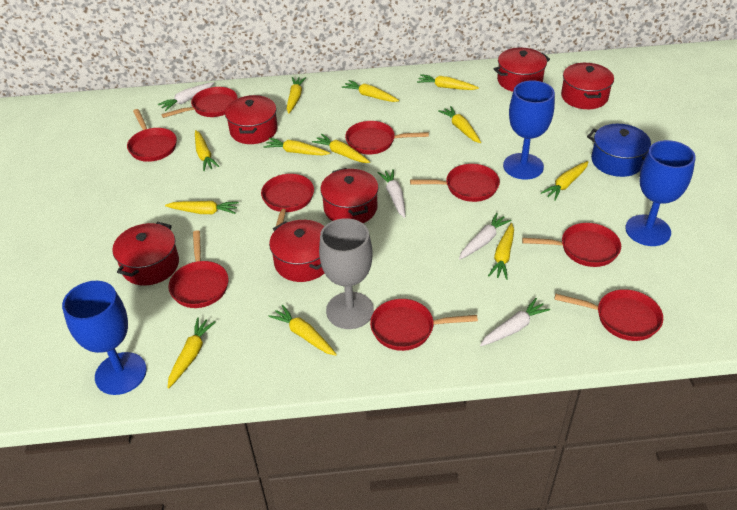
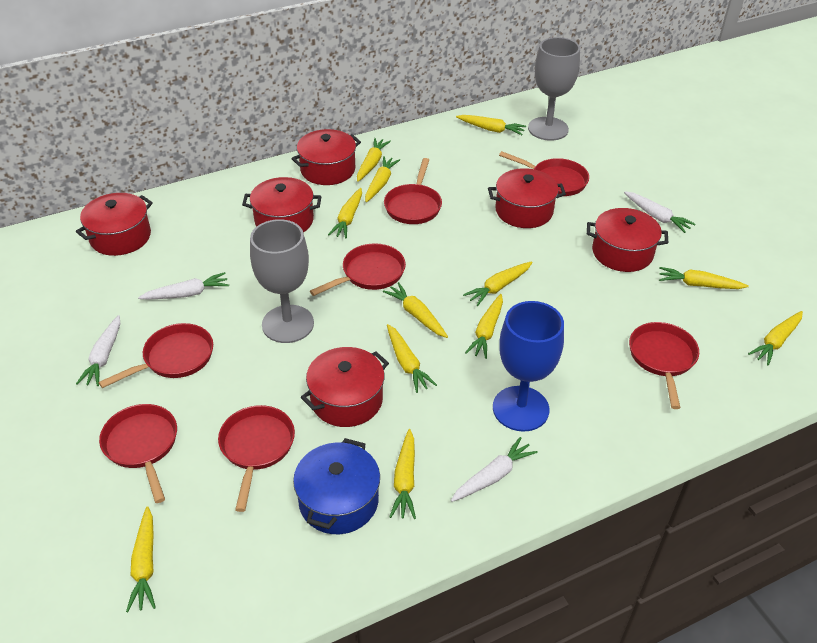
blue goblet: [62,281,147,395] [503,80,555,180] [625,140,695,246] = 3 -> [493,301,564,432] = 1
grey goblet: [319,218,374,329] = 1 -> [250,219,314,343] [528,37,580,141] = 2
red pan: [127,109,177,162] [161,87,238,118] [168,231,229,308] [261,174,314,226] [345,121,429,155] [370,299,478,351] [410,164,500,202] [522,223,621,267] [554,289,663,341] = 9 -> [98,323,213,388] [99,404,177,503] [218,405,295,512] [310,243,406,296] [384,158,442,224] [499,151,589,196] [629,322,699,409] = 7

